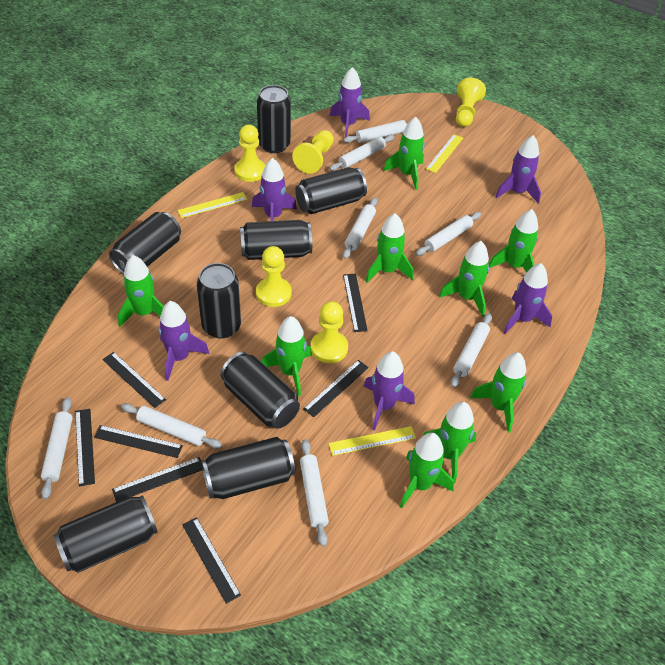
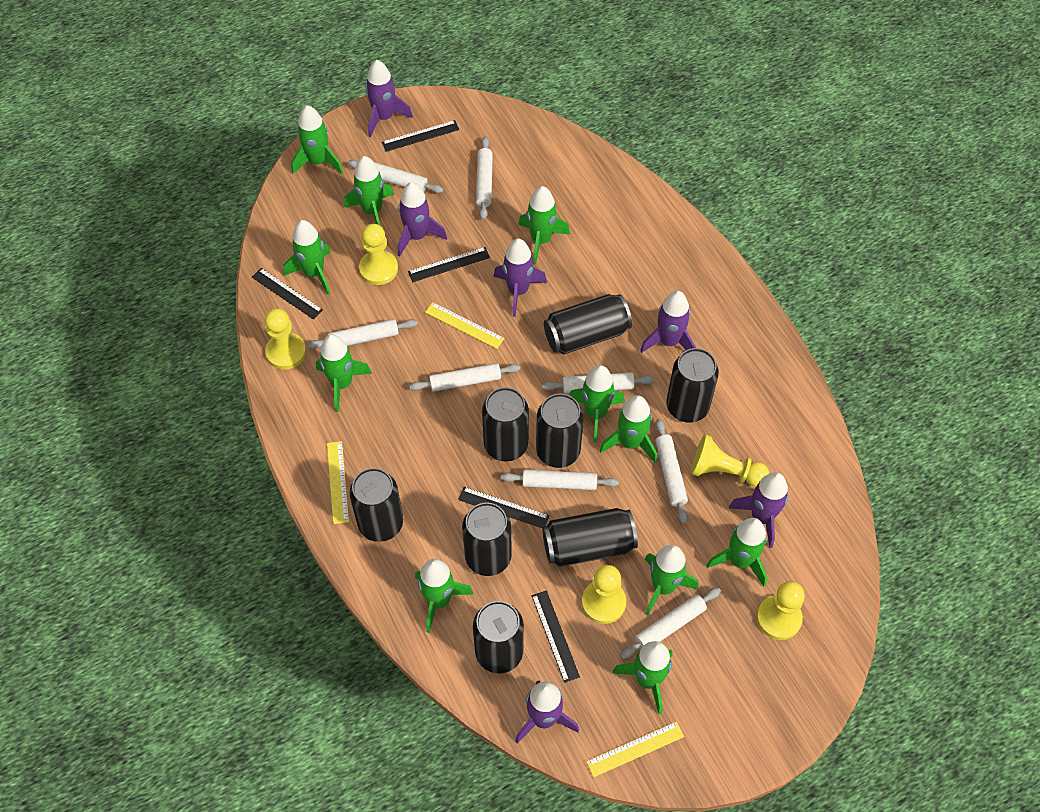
black ruler: [75,409,95,486] [94,425,183,458] [102,352,166,408] [112,457,202,502] [182,517,241,604] [303,360,369,417] [343,274,368,332] = 7 -> [252,268,323,320] [382,120,459,152] [408,247,490,282] [458,487,549,528] [532,590,580,683] = 5
green rocket: [118,255,164,327] [262,316,312,396] [366,213,413,282] [383,117,425,190] [400,433,454,508] [423,402,477,483] [439,241,489,317] [470,352,526,432] [489,209,538,273] = 9 -> [283,220,331,295] [291,105,343,174] [316,334,372,412] [344,156,394,225] [415,559,474,633] [518,186,570,265] [569,365,625,443] [600,395,657,464] [612,641,673,714] [645,545,698,616] [707,518,767,586] = 11

